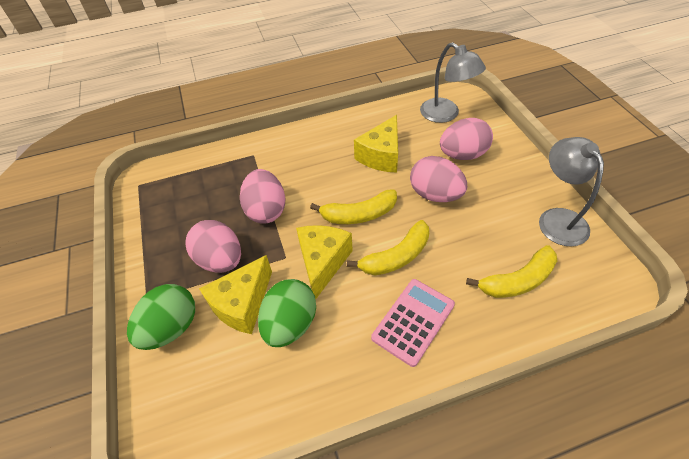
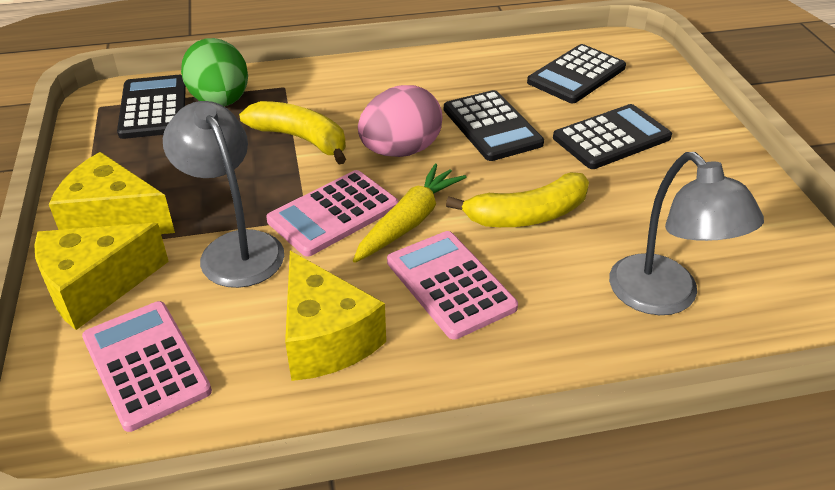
black calculator: none = 0 -> [117,75,186,139] [444,90,544,161] [527,44,626,103] [553,104,672,169] = 4
green egg: [127,284,195,350] [258,279,316,347] = 2 -> [181,38,248,106] = 1
pink calculator: [371,279,455,367] = 1 -> [82,301,212,432] [266,170,399,257] [387,231,518,340] = 3
pink egg: [186,220,241,273] [240,169,286,224] [410,156,467,202] [440,118,493,160] = 4 -> [358,85,443,157] = 1
yellow banana: [310,189,397,224] [347,220,429,275] [466,245,557,298] = 3 -> [239,101,346,164] [446,172,589,227] = 2
yellow carrot: none = 0 -> [353,164,466,263] = 1

